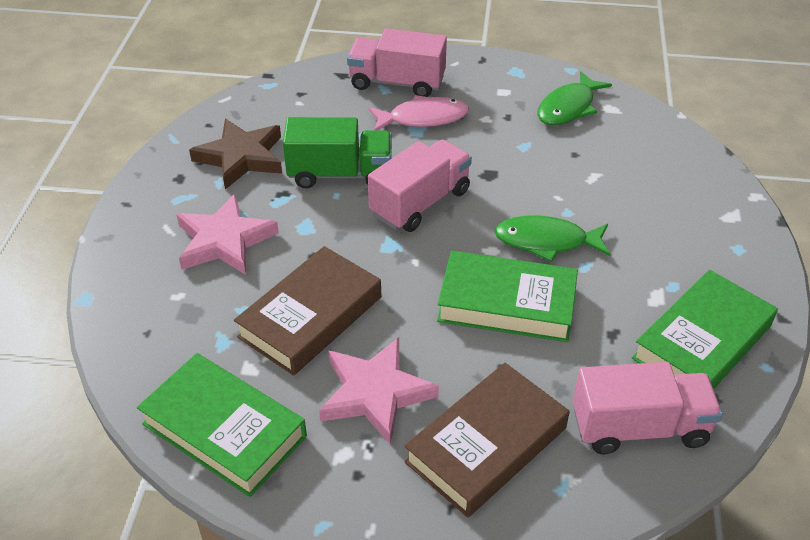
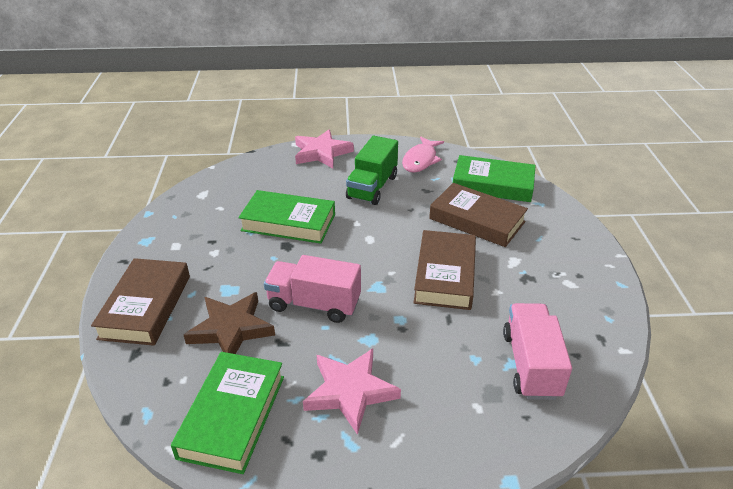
brown book: [234,246,381,376] [404,363,569,518] = 2 -> [91,258,190,346] [413,230,476,310] [429,183,528,247] = 3
green fish: [494,216,610,262] [537,71,612,125] = 2 -> none = 0
pink truck: [347,28,447,97] [368,140,472,232] [573,362,723,454] = 3 -> [264,255,361,323] [503,303,572,400] = 2

